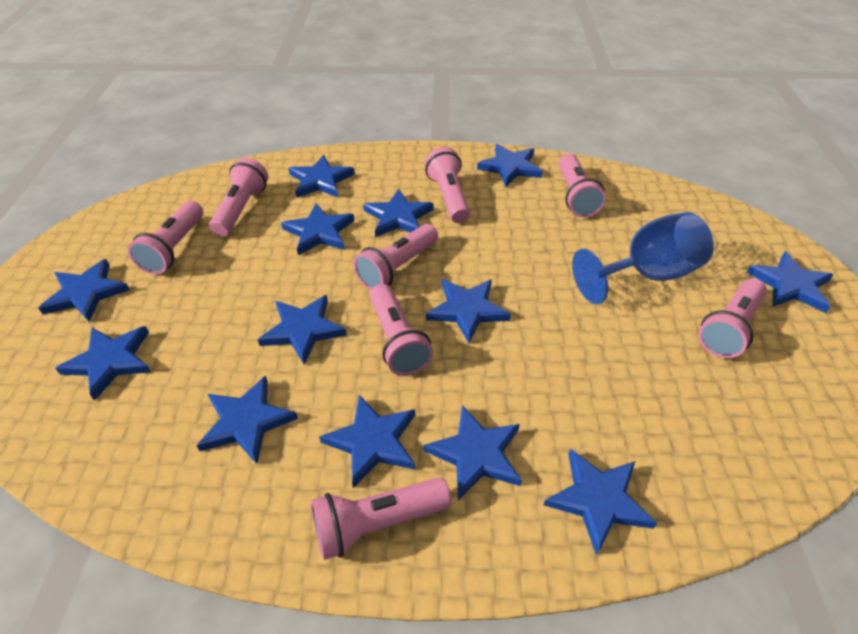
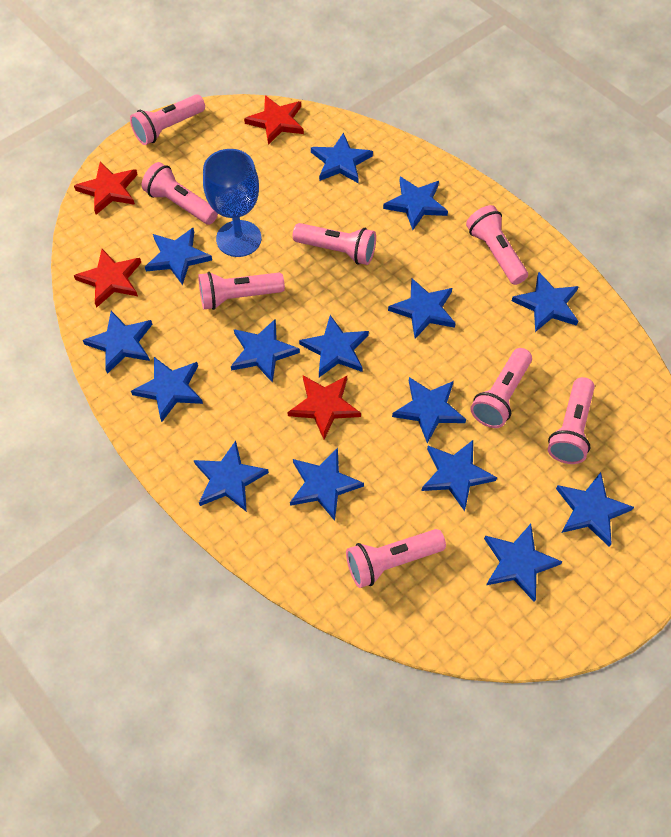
blue star: [39,259,130,322] [55,326,151,401] [196,376,298,464] [258,295,347,365] [281,203,354,255] [288,155,355,198] [319,395,415,488] [363,189,434,237] [424,405,522,500] [426,279,511,343] [477,144,543,187] [544,448,657,556] [747,251,833,313] = 13 -> [83,311,153,374] [131,357,203,422] [145,228,212,285] [194,441,269,512] [231,319,300,383] [290,448,364,521] [299,315,369,377] [311,133,373,183] [383,177,448,230] [388,278,456,339] [392,377,466,444] [421,440,497,511] [484,524,562,602] [512,272,579,332] [556,472,634,547] = 15
red star: none = 0 -> [74,162,138,215] [74,249,141,308] [244,95,304,145] [287,376,361,439] = 4

